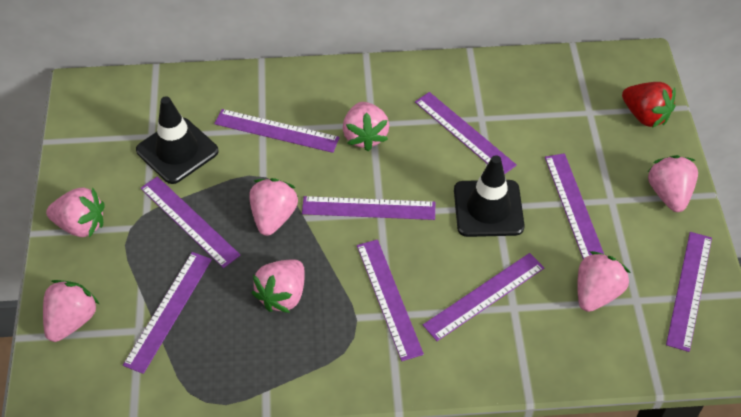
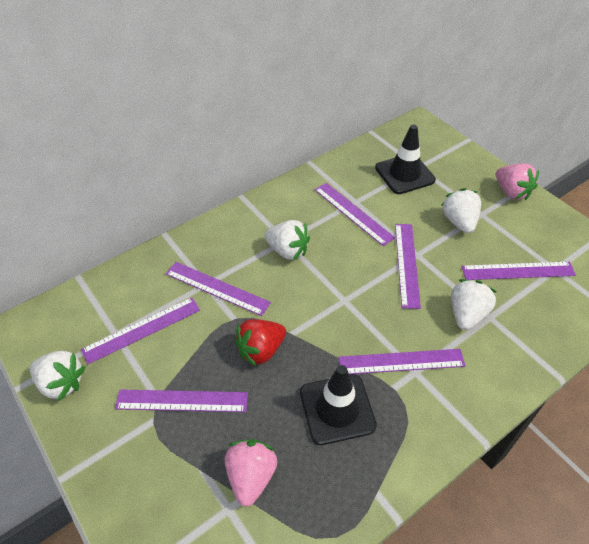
pink strawberry: [43,280,99,342] [46,188,104,237] [249,178,298,236] [252,260,305,313] [343,102,389,151] [577,251,631,312] [647,155,698,212] = 7 -> [225,439,277,507] [496,163,539,200] = 2
purple ruler: [123,252,212,374] [140,176,241,268] [214,109,340,153] [302,196,435,220] [357,239,424,361] [415,92,517,174] [423,253,544,341] [545,153,604,259] [666,232,712,352] = 9 -> [81,297,200,364] [115,389,248,412] [166,262,271,316] [315,183,395,246] [339,349,466,374] [395,224,421,309] [461,261,576,280] = 7
white strawberry: none = 0 -> [30,351,85,401] [264,220,310,260] [441,188,481,233] [451,279,497,330] = 4

